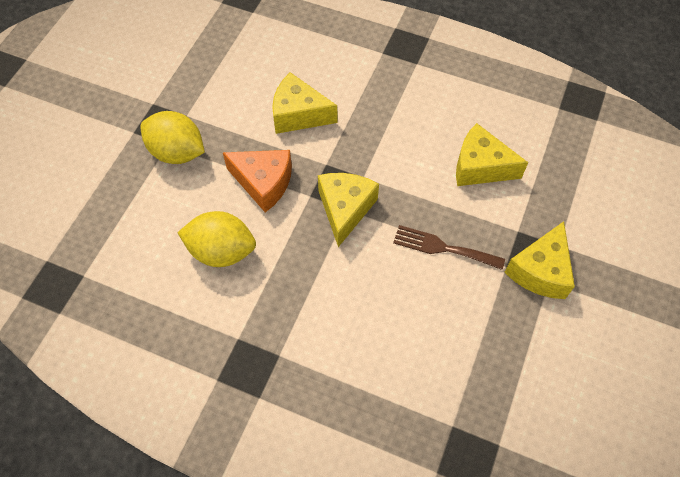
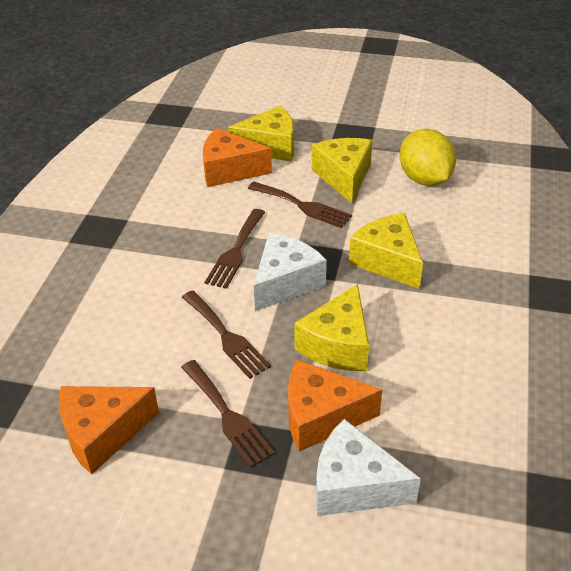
brown fork: [393,225,505,270] = 1 -> [181,360,275,468] [182,291,271,379] [205,209,265,289] [248,182,352,228] = 4
orange cheese: [223,150,292,213] = 1 -> [59,386,159,475] [203,128,272,187] [288,359,382,452] = 3
white cheese: none = 0 -> [254,233,327,311] [316,419,421,516] = 2
yellow lemon: [140,111,205,164] [177,211,256,267] = 2 -> [399,129,456,186] = 1

